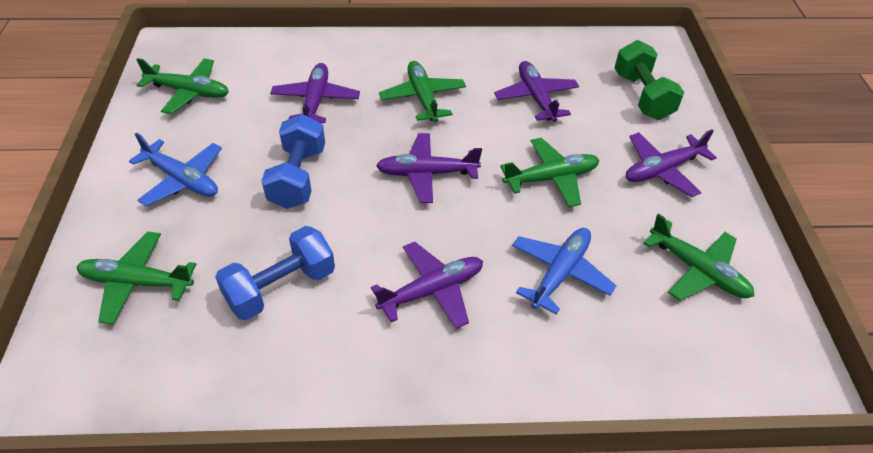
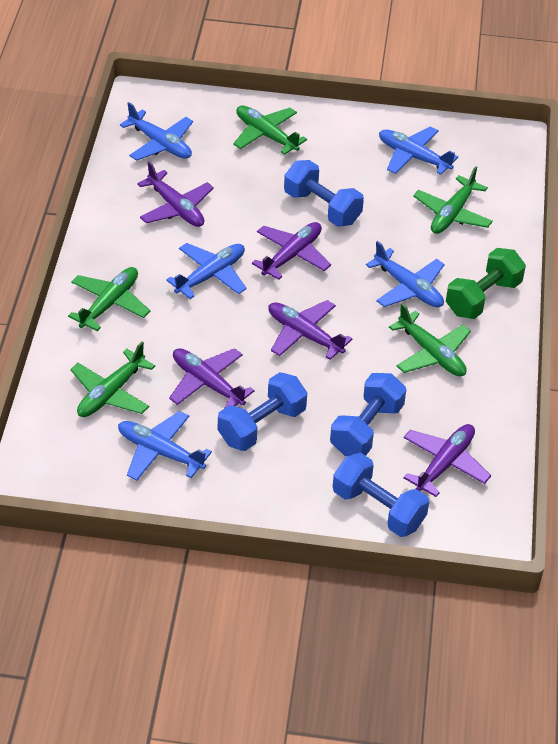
blue dumbbell: [215,226,335,320] [261,114,325,209] = 2 -> [218,372,307,451] [284,160,364,227] [330,373,406,456] [333,453,429,537] = 4
blue plane: [129,133,222,207] [512,228,617,315] = 2 -> [118,411,212,481] [120,102,193,161] [166,243,247,299] [366,241,445,307] [379,126,458,175] = 5

